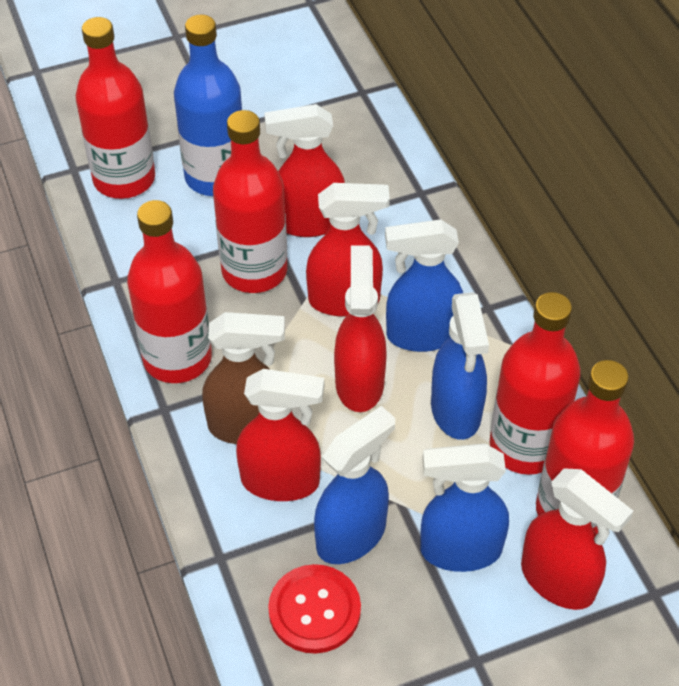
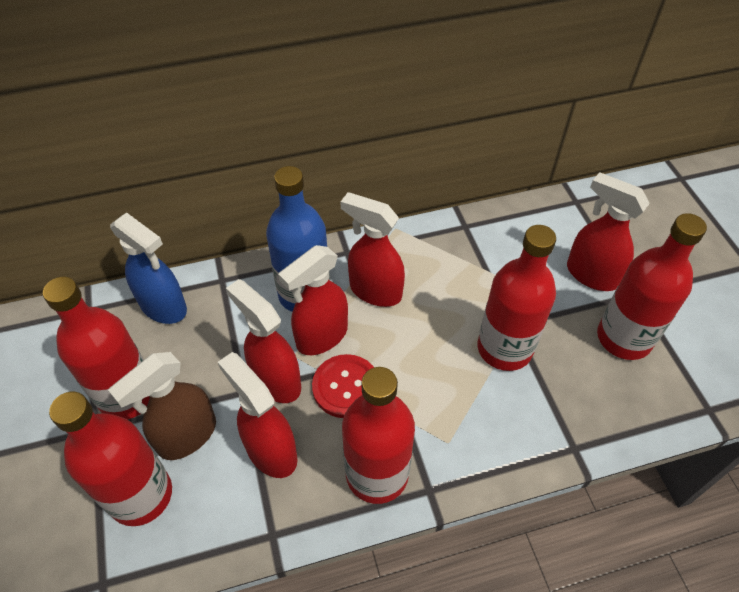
blue spray bottle: [314,406,395,564] [385,220,463,352] [420,443,509,572] [431,292,489,440] = 4 -> [110,212,187,324] = 1

